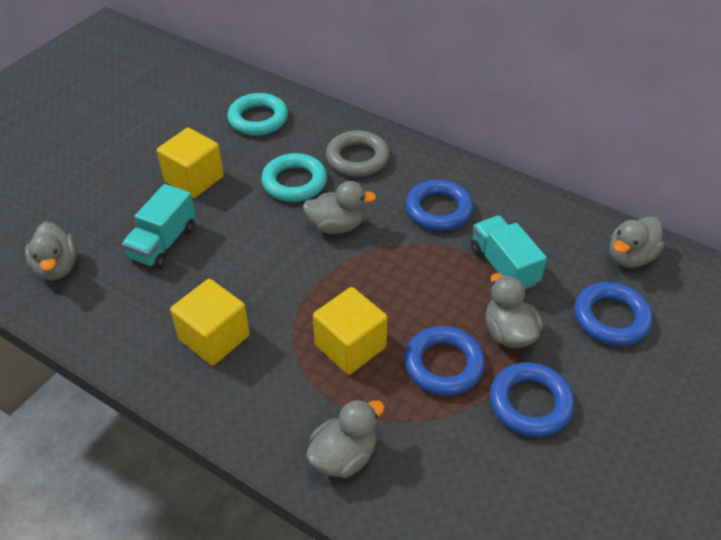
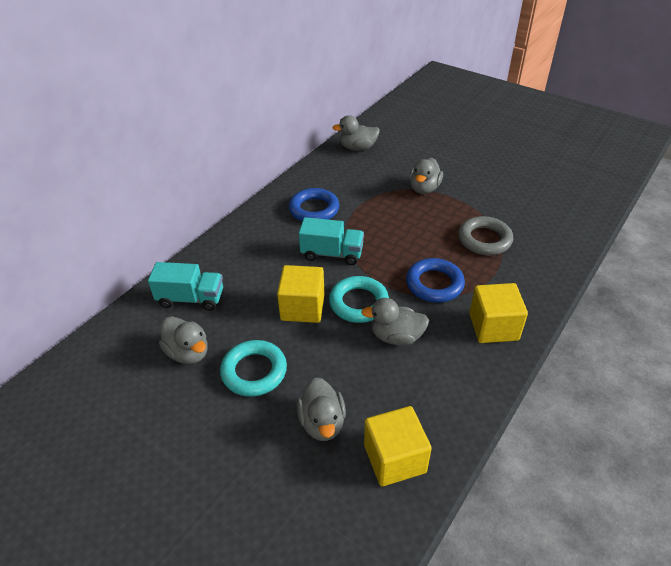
blue ring: [404,326,485,396] [405,180,474,231] [490,362,575,437] [574,282,653,346] = 4 -> [289,188,339,221] [406,258,465,303] = 2

